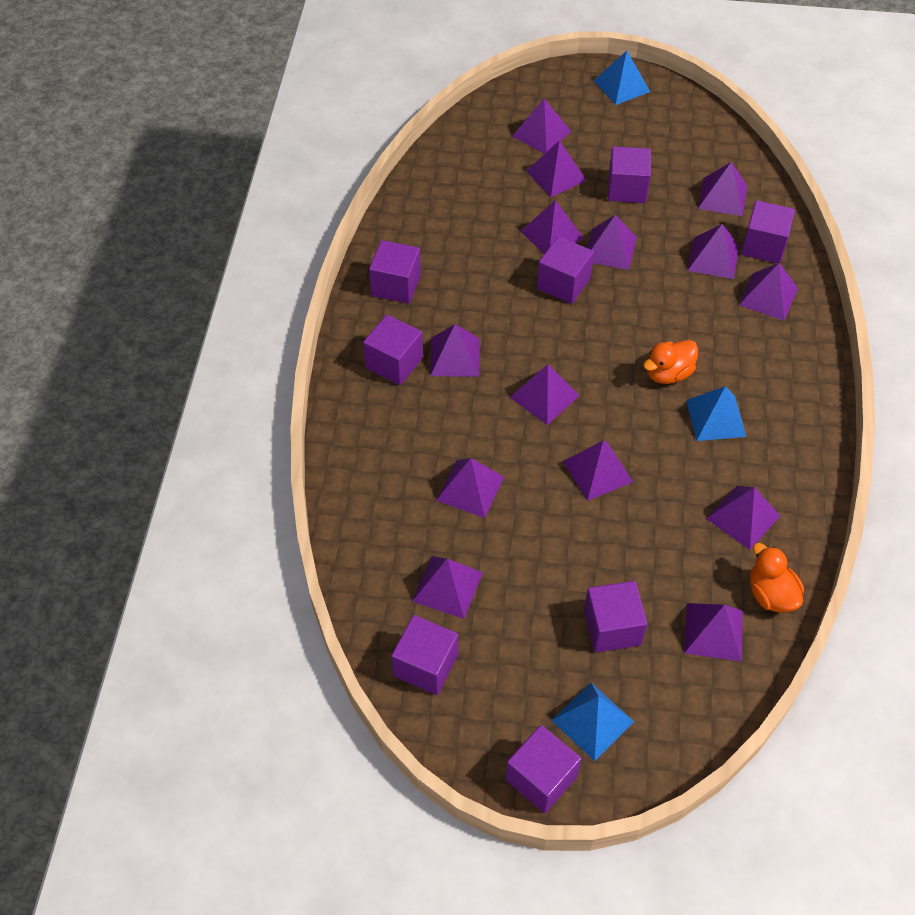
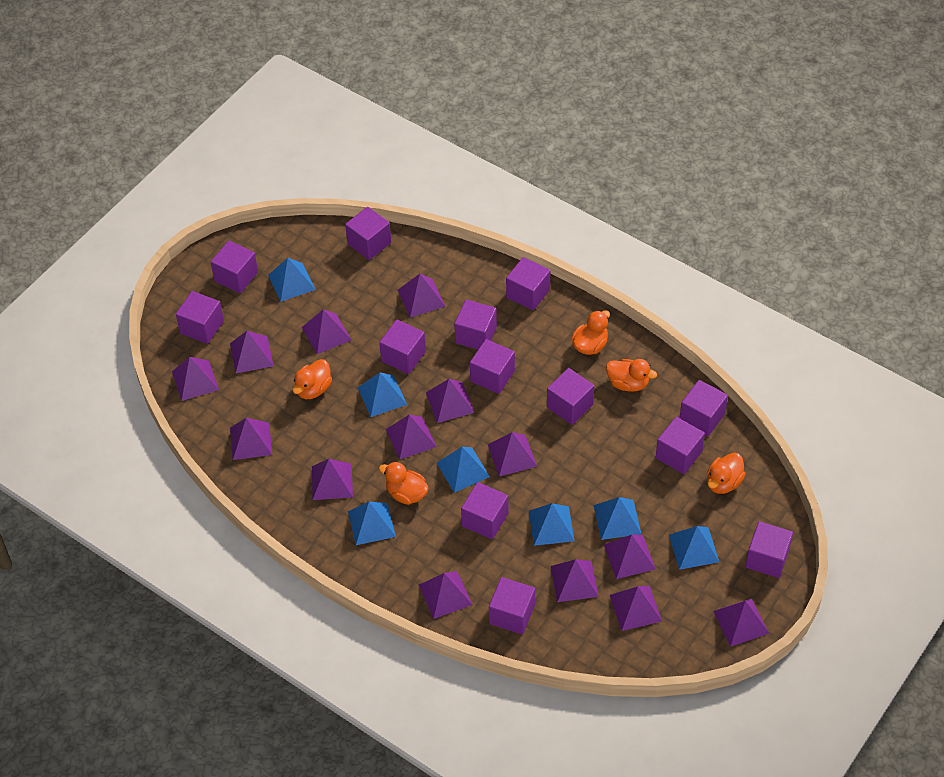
blue pyramid: [551,683,634,761] [594,51,650,105] [686,386,747,441] = 3 -> [268,258,316,302] [348,501,396,545] [358,372,407,417] [437,447,490,493] [529,503,575,546] [594,497,641,540] [669,526,719,570] = 7
orange duck: [643,340,698,384] [750,543,804,613] = 2 -> [293,359,332,399] [379,462,429,505] [571,310,610,355] [606,359,657,392] [707,453,746,494] = 5
purple cube: [363,315,423,385] [369,240,421,304] [391,615,458,695] [506,725,582,813] [537,236,594,304] [584,581,648,653] [608,146,651,203] [741,200,795,263] = 8 -> [176,291,224,344] [211,241,258,293] [345,207,391,260] [379,320,426,374] [454,299,497,350] [461,482,508,540] [470,339,515,394] [489,577,535,635] [506,257,550,311] [547,368,594,425] [656,417,705,474] [680,380,728,436] [745,521,793,578] = 13

